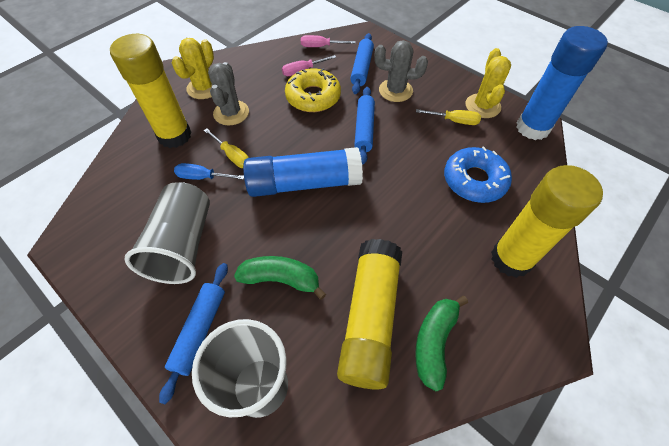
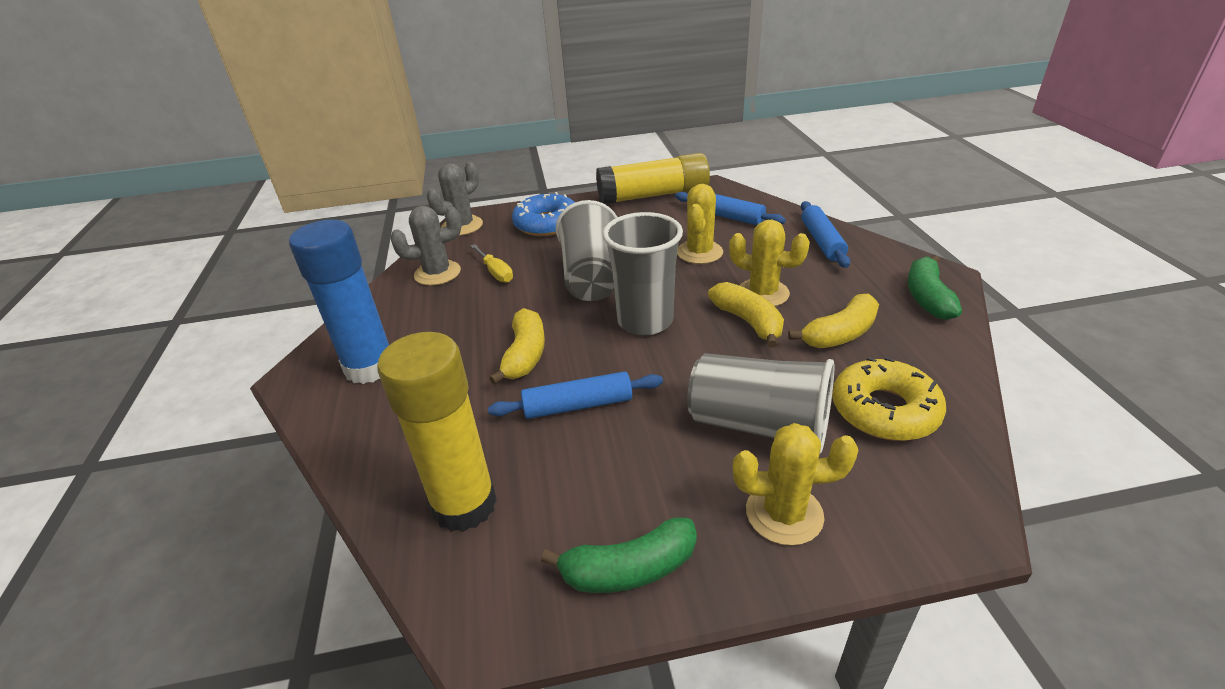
blue glue stick: [243,147,363,197] [516,26,608,140] = 2 -> [289,220,389,384] = 1
blue screwdriver: [174,163,244,180] = 1 -> none = 0
grey cup: [125,182,210,284] [192,319,288,418] = 2 -> [556,200,618,301] [602,212,683,336] [687,353,834,454] = 3
pink screwdriver: [282,55,336,76] [301,35,356,47] = 2 -> none = 0
yellow banana: none = 0 -> [489,308,545,385] [708,282,784,348] [788,294,879,348] = 3
yellow cactus: [172,38,214,99] [466,48,511,118] = 2 -> [677,184,723,264] [729,220,810,306] [733,423,859,546] = 3
yellow glue stick: [110,34,192,148] [337,239,402,390] [491,165,603,278] = 3 -> [377,332,497,532] [596,153,710,204] = 2
yellow screwdriver: [204,129,249,168] [416,109,481,125] = 2 -> [471,244,513,283] = 1

